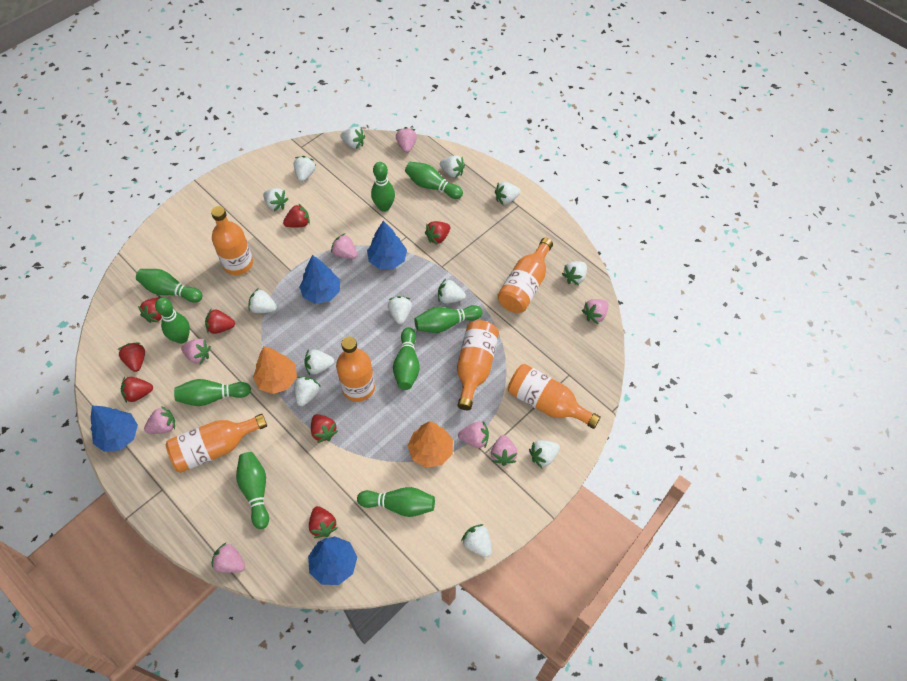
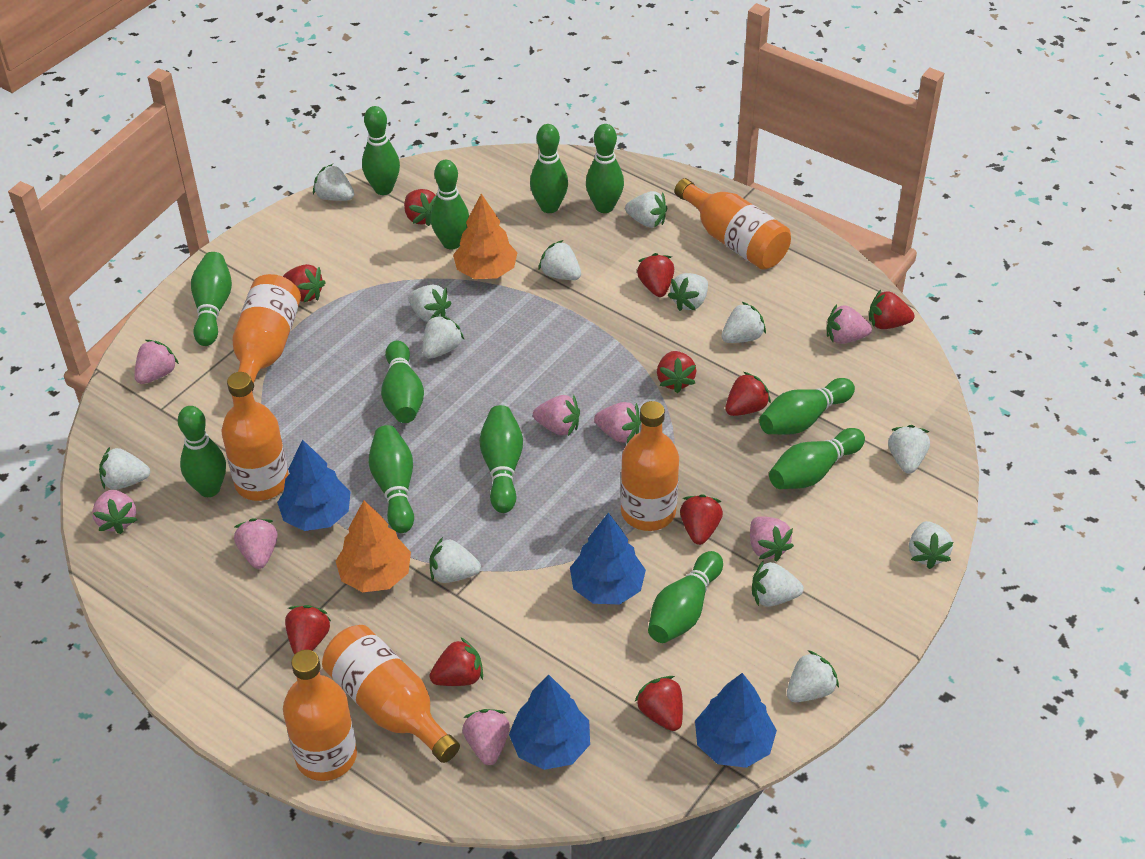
green bowling pin: [136,269,203,303] [155,297,190,344] [174,379,251,406] [236,452,269,529] [357,487,435,517] [371,162,395,212] [393,327,420,390] [405,162,463,199] [414,305,482,333] = 9 -> [178,406,226,497] [191,252,232,346] [362,106,400,195] [369,425,414,533] [381,341,424,423] [430,160,469,250] [479,405,523,513] [530,124,568,213] [586,124,624,213] [648,551,723,643] [759,378,855,435] [769,428,865,489] = 12
red strawberry: [118,343,145,372] [121,377,153,403] [138,297,162,323] [205,309,235,334] [283,204,310,228] [309,506,337,538] [311,414,338,443] [425,221,450,245] = 8 -> [283,264,326,302] [285,605,331,654] [404,189,436,226] [429,638,483,686] [635,676,683,731] [637,253,674,297] [657,351,696,393] [680,494,723,545] [725,372,771,416] [869,290,914,329] = 10

